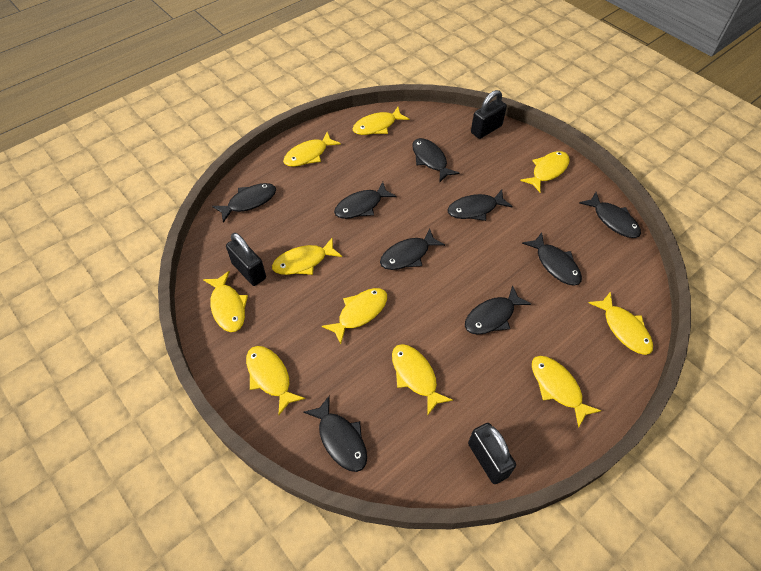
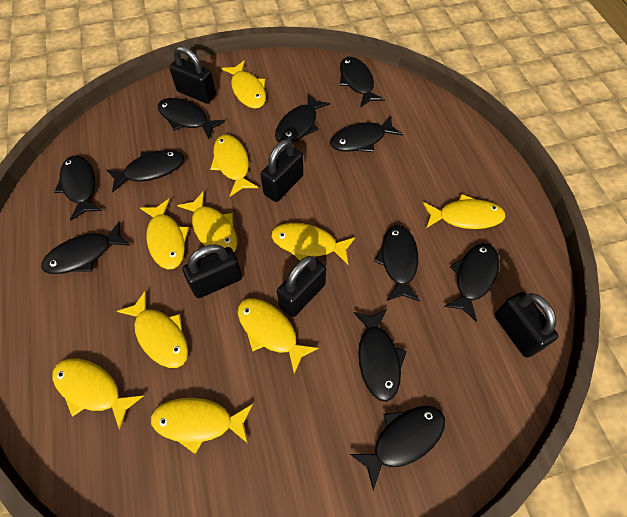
black fish: [212,183,276,223] [303,395,367,472] [334,182,397,219] [380,228,445,270] [412,138,459,182] [447,190,513,221] [465,285,531,335] [522,232,582,286] [579,192,641,238] = 9 -> [41,221,130,274] [54,155,102,220] [106,150,184,192] [158,98,225,139] [275,94,330,143] [330,115,403,152] [339,57,385,107] [350,406,445,490] [353,309,407,402] [374,225,420,302] [444,243,499,322] = 11
black padlock: [226,233,266,286] [468,423,516,484] [471,90,507,139] = 3 -> [169,46,216,104] [182,244,242,298] [260,139,303,202] [277,256,326,317] [494,292,558,358] = 5

